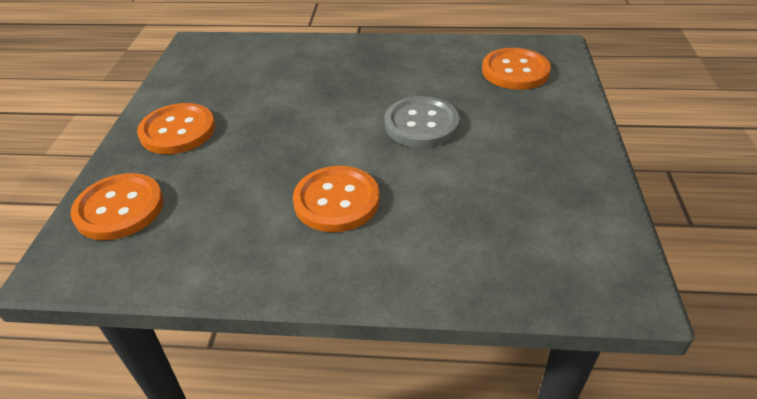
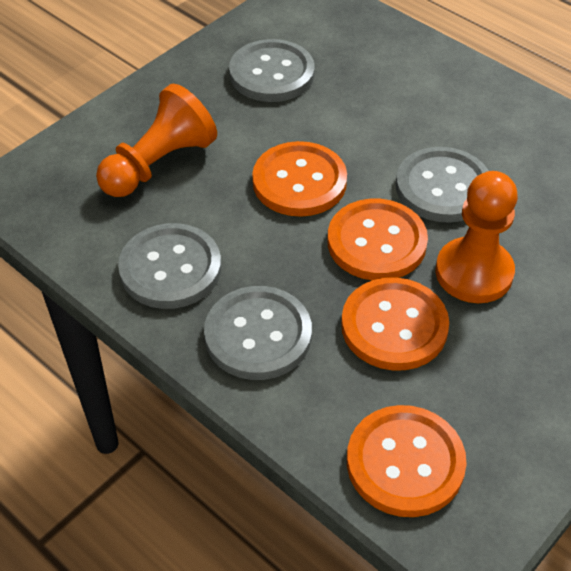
grey button: [385,96,460,148] = 1 -> [118,223,221,309] [204,286,312,380] [229,39,315,102] [396,147,489,223] = 4
orange pawn: none = 0 -> [96,84,217,197] [436,171,518,303] = 2

